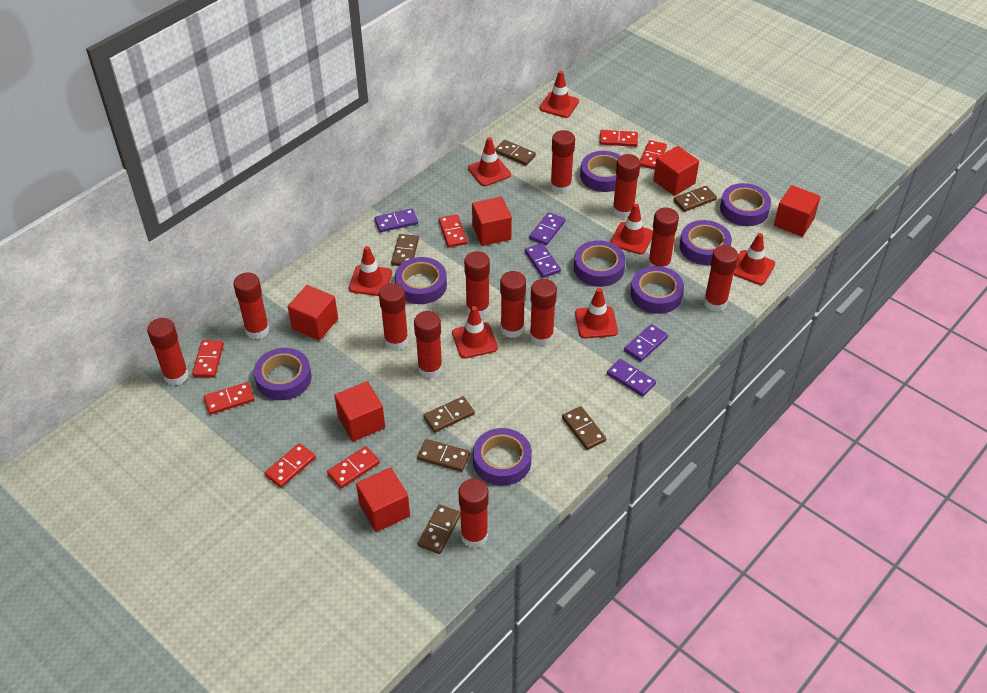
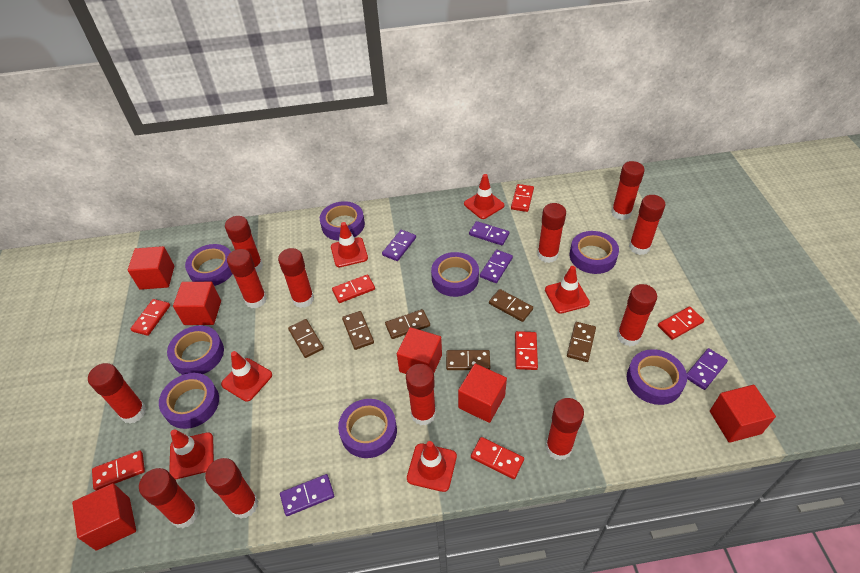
brown domino: [391,234,419,266] [417,439,470,472] [418,504,461,554] [423,396,475,433] [495,140,536,166] [562,406,606,450] [674,186,717,212] = 7 -> [288,319,324,358] [342,311,374,350] [385,309,430,339] [446,350,490,370] [489,289,533,322] [567,322,596,362] = 6
red traffic cone: [349,246,392,296] [452,306,498,359] [468,137,511,186] [539,71,579,118] [575,288,618,338] [610,204,653,255] [733,233,775,285] = 7 -> [169,429,214,479] [221,351,272,402] [331,222,368,267] [407,441,457,492] [464,174,504,219] [545,266,590,314] = 6

